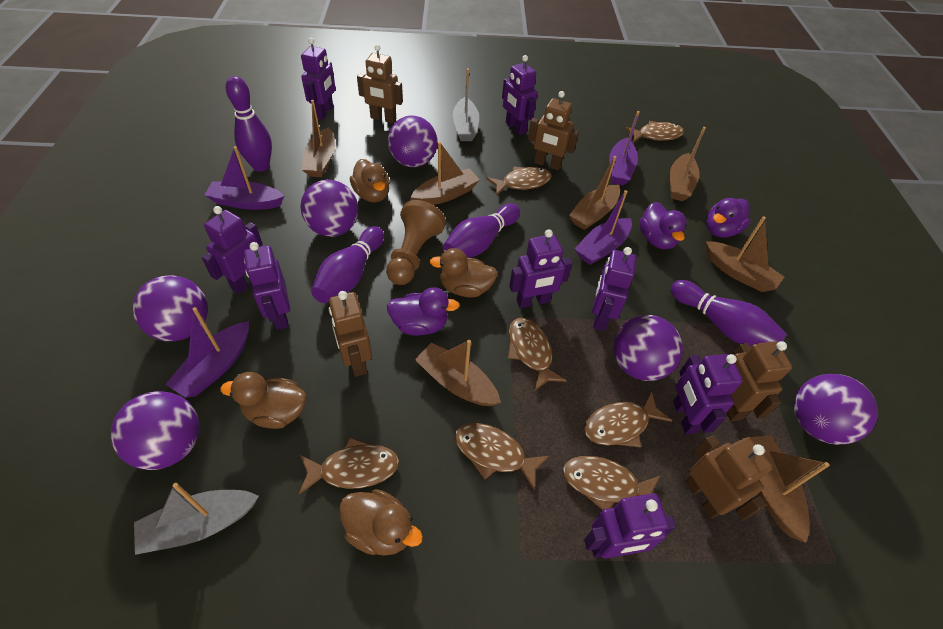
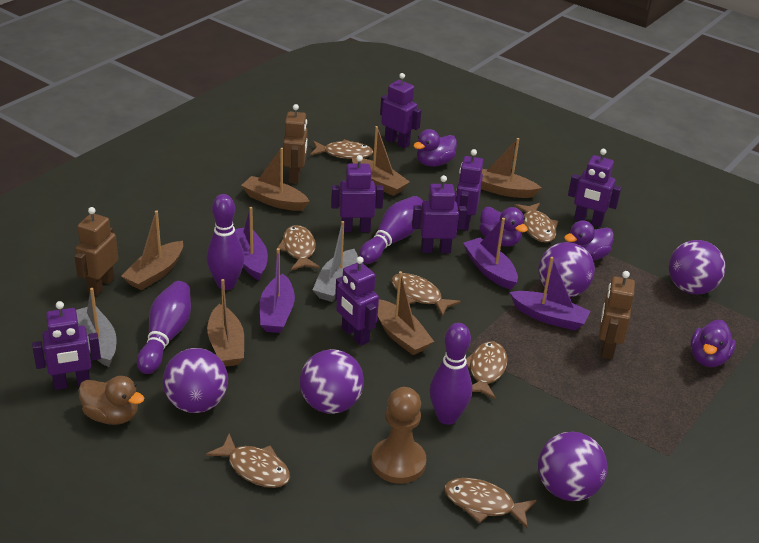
brown boat: [302,100,336,177] [411,142,480,205] [415,340,501,406] [569,156,620,230] [670,127,706,201] [706,216,784,292] [745,435,829,543] = 7 -> [121,211,183,290] [207,279,244,367] [241,148,310,211] [352,126,410,196] [378,271,434,355] [481,138,541,198] = 6
brown duck: [221,372,306,429] [339,489,423,556] [350,159,390,203] [430,248,498,298] = 4 -> [78,376,144,425] = 1
brown robot: [329,291,372,377] [357,44,403,123] [528,91,579,170] [685,435,773,520] [726,341,792,422] = 5 -> [74,207,118,295] [283,104,308,184] [599,271,635,360] = 3
purple ball: [110,391,200,470] [133,275,208,341] [300,180,359,237] [388,115,438,167] [613,315,683,381] [794,374,878,445] = 6 -> [163,348,228,413] [300,349,364,414] [538,242,595,297] [538,432,608,501] [669,240,726,295] = 5
purple duck: [387,287,460,336] [639,202,687,249] [706,198,751,238] = 3 -> [413,129,457,167] [479,207,528,247] [564,220,614,261] [691,320,736,367] = 4
purple robot: [202,206,263,294] [244,242,290,330] [301,38,336,120] [502,55,537,135] [509,229,573,308] [584,493,676,558] [592,247,637,331] [673,354,743,434] = 8 -> [32,301,101,390] [331,155,384,232] [335,256,379,346] [380,73,422,148] [412,175,467,253] [456,149,483,231] [568,149,622,227] = 7

